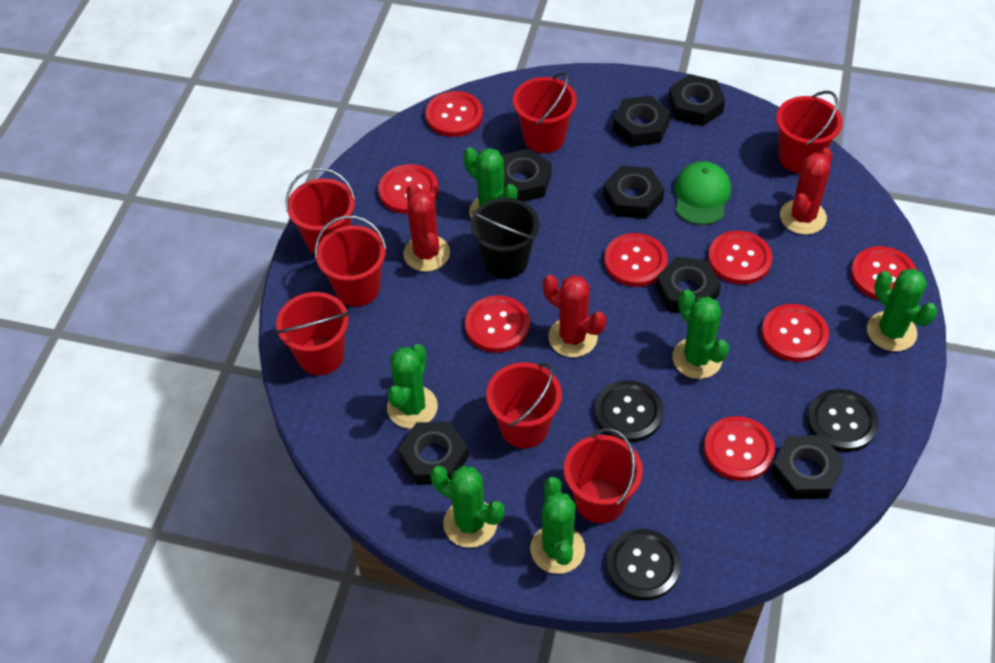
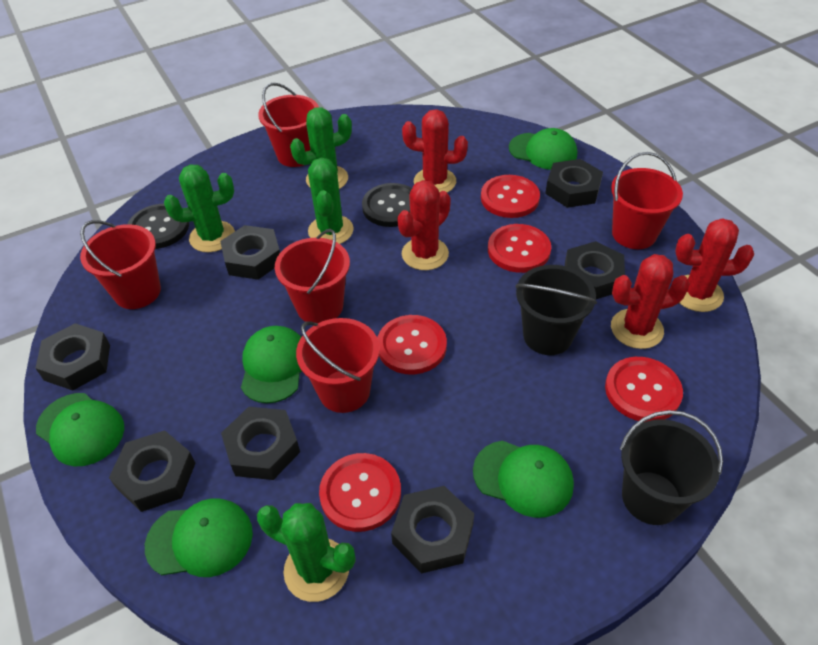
black bucket: [471,198,539,278] = 1 -> [515,265,597,355] [620,410,723,525] = 2
black button: [594,380,663,442] [606,529,681,600] [807,389,879,452] = 3 -> [128,204,189,249] [362,183,412,227] = 2
green cactus: [387,344,438,429] [430,466,505,548] [463,147,518,219] [530,477,585,574] [672,289,729,379] [867,269,937,352] = 6 -> [164,164,235,252] [257,503,356,602] [290,107,352,189] [308,158,354,244] = 4
green cap: [675,161,731,225] = 1 -> [36,393,124,466] [145,498,253,577] [241,326,302,403] [473,441,574,518] [509,128,577,170] = 5
red bucket: [276,292,349,375] [285,168,356,255] [315,215,387,307] [486,362,562,448] [513,72,577,153] [564,428,643,523] [776,91,843,173] = 7 -> [80,220,161,309] [258,83,319,167] [275,229,350,323] [296,318,380,413] [611,152,683,249] = 5
red button: [378,164,439,214] [425,91,483,137] [465,295,530,353] [604,233,668,287] [704,416,775,481] [708,231,772,285] [761,304,829,362] [851,246,917,300] = 8 -> [319,453,401,532] [377,315,447,375] [481,175,540,218] [488,224,551,273] [605,357,683,422] = 5
red cactus: [403,184,450,272] [543,275,606,357] [780,148,833,235] = 3 -> [397,180,451,270] [402,109,468,193] [611,254,690,349] [675,218,754,312] = 4

